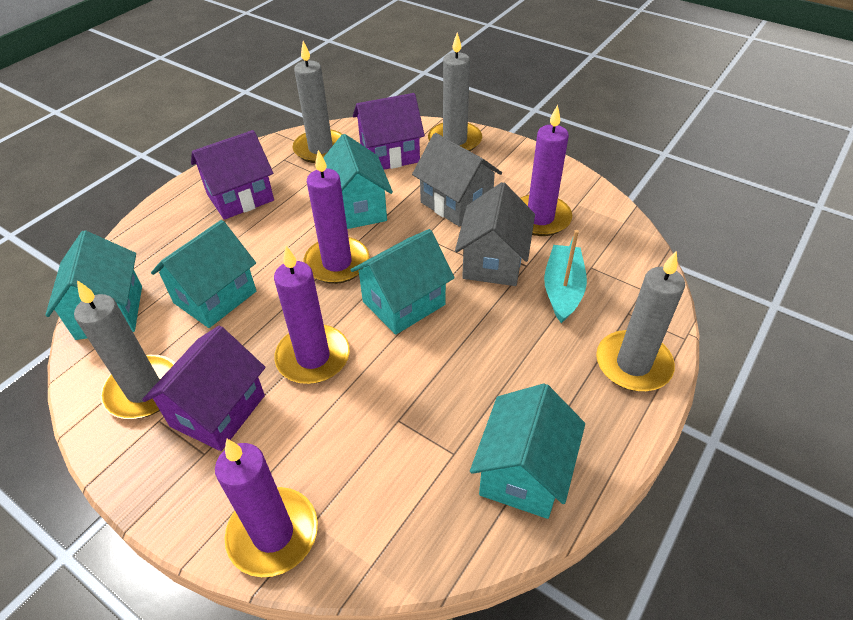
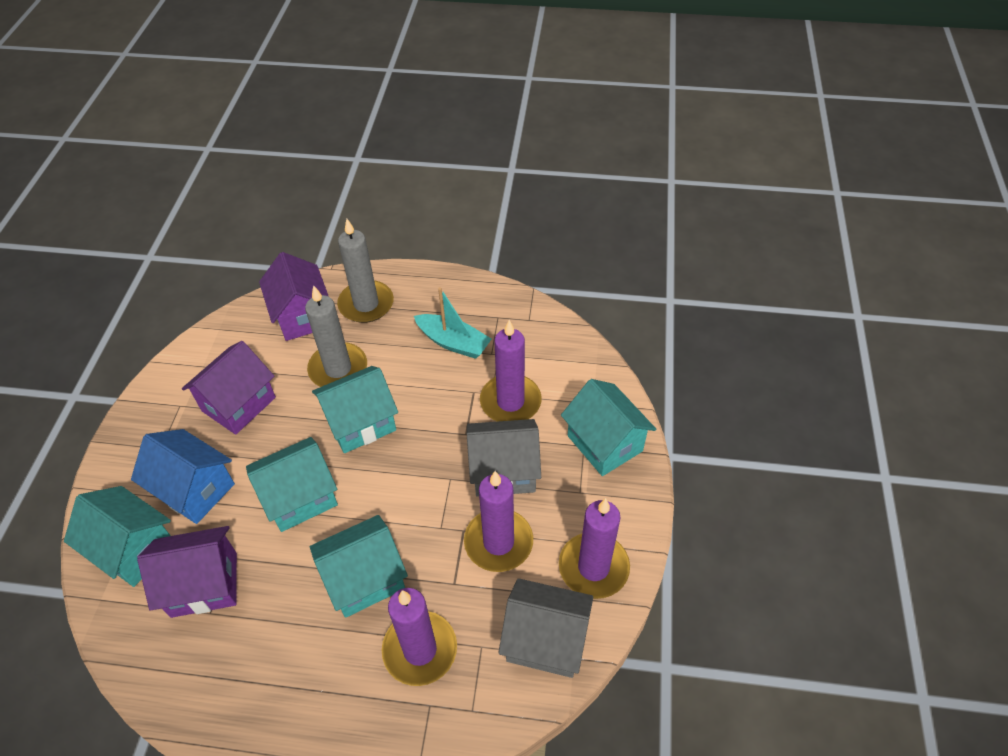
blue house: none = 0 -> [131,429,235,524] = 1
grey candle: [74,280,175,419] [293,41,342,163] [428,33,482,151] [596,251,685,391] = 4 -> [305,285,367,387] [337,219,394,323] = 2

